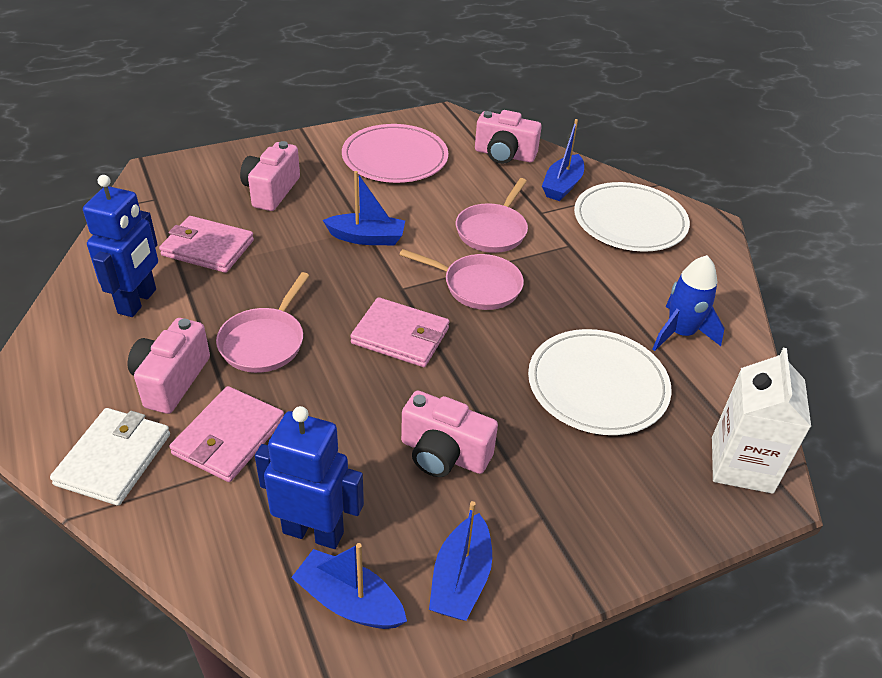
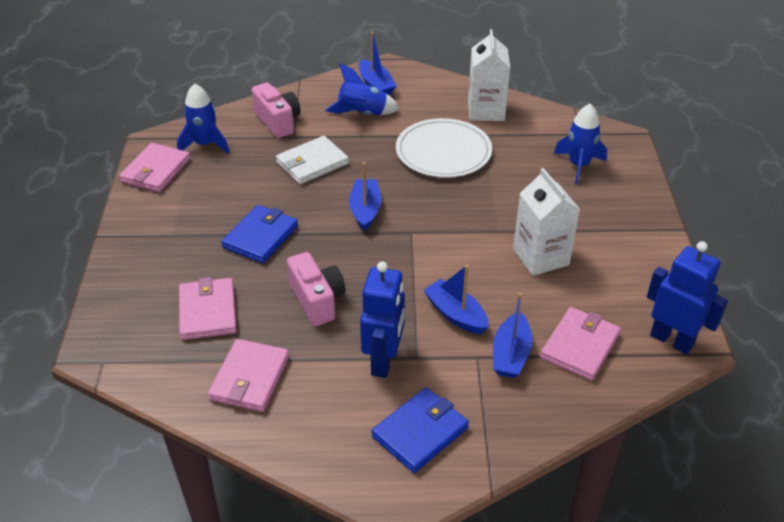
blue rocket: [653,255,725,351] = 1 -> [177,83,230,154] [325,63,400,115] [554,104,607,184] = 3
blue wallet: none = 0 -> [221,205,298,264] [372,387,469,473] = 2
pink camera: [128,318,210,414] [240,141,300,211] [401,391,498,477] [475,110,542,164] = 4 -> [252,83,300,138] [287,252,345,326] = 2
pink pan: [216,272,309,373] [399,249,524,310] [456,178,528,253] = 3 -> none = 0
pink plate: [342,124,448,183] = 1 -> none = 0
pink wallet: [159,216,254,273] [169,386,284,482] [350,297,449,367] = 3 -> [119,143,191,192] [179,277,237,340] [208,339,289,412] [540,307,621,381] = 4
white carton: [712,348,811,494] = 1 -> [468,29,510,121] [513,168,580,276] = 2
white plate: [528,329,672,435] [574,182,690,252] = 2 -> [396,118,492,178] = 1

